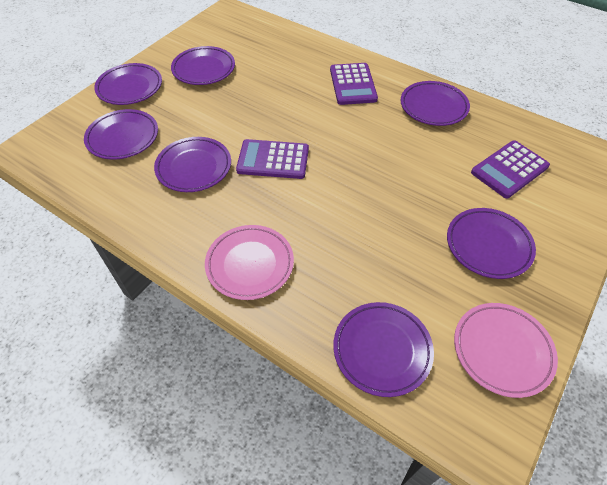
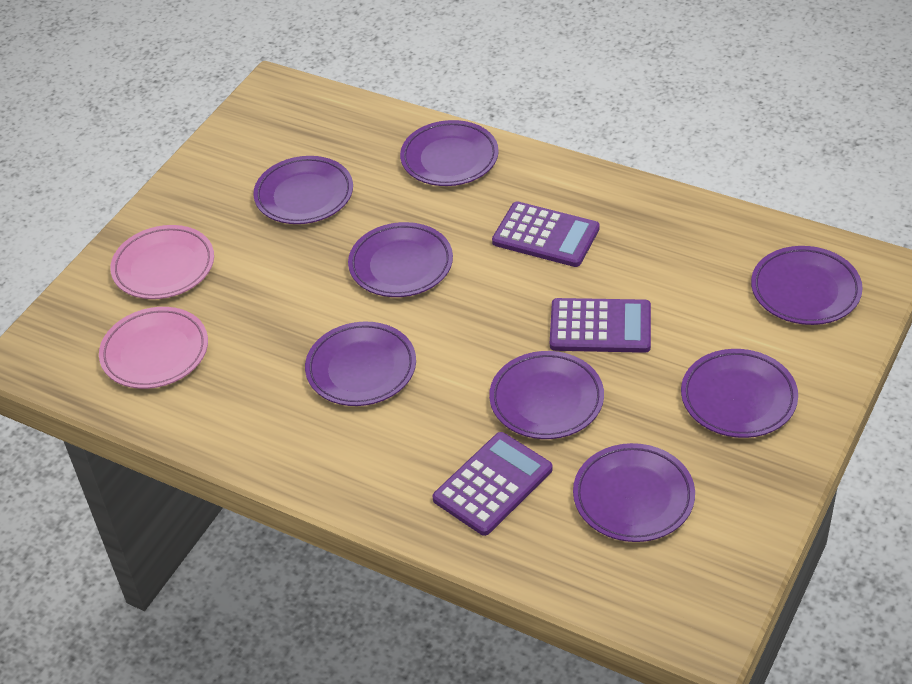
purple plate: [84,109,158,160] [94,63,162,105] [154,137,231,192] [171,46,235,85] [333,302,434,397] [400,81,470,126] [447,208,536,279] = 7 -> [253,156,353,224] [305,322,416,406] [348,222,453,297] [400,120,499,186] [489,351,604,439] [573,443,695,542] [681,349,798,438] [751,246,863,325] = 8

